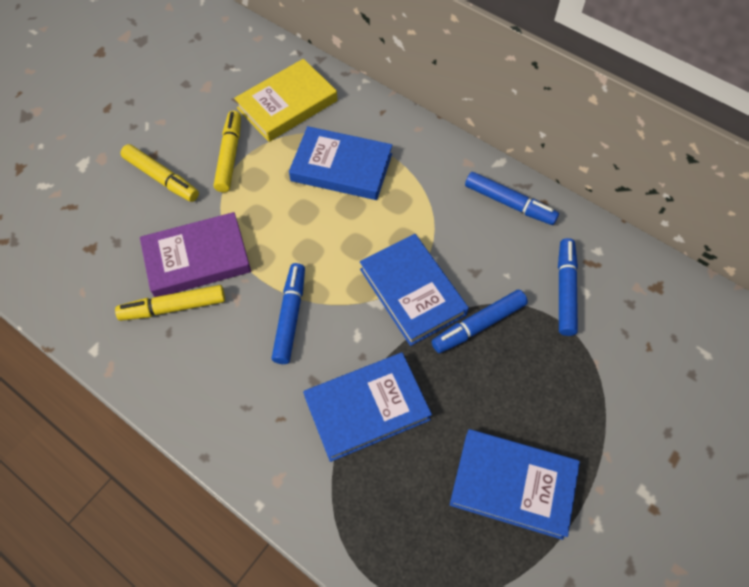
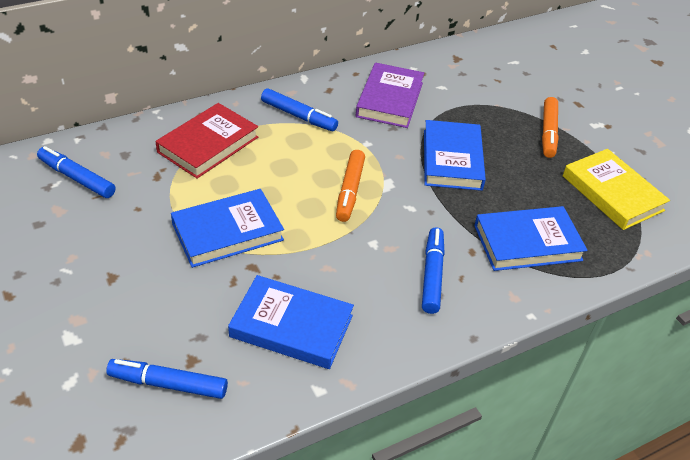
orange marker: none = 0 -> [336,150,365,222] [542,97,559,158] = 2
red book: none = 0 -> [155,103,258,179] = 1
yellow marker: [115,285,225,321] [120,144,199,202] [214,111,241,192] = 3 -> none = 0

